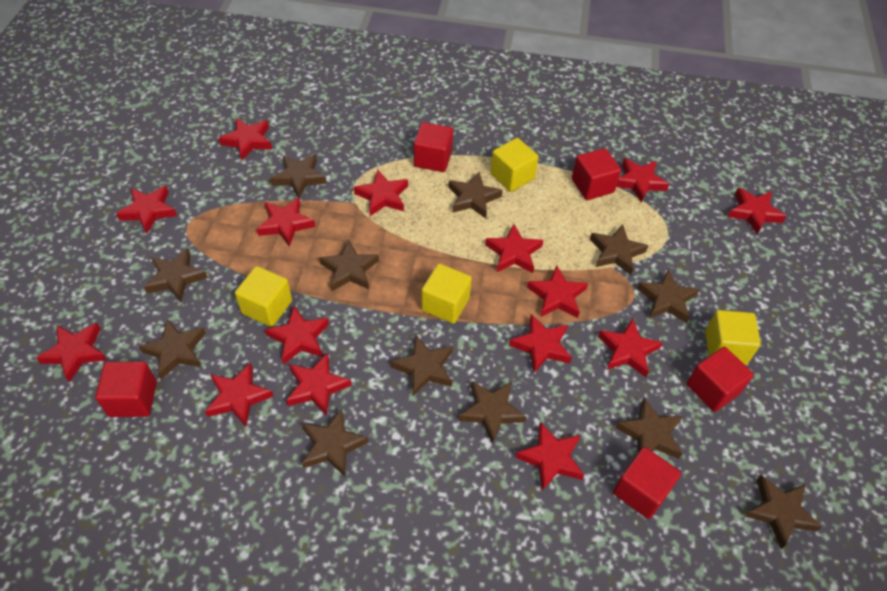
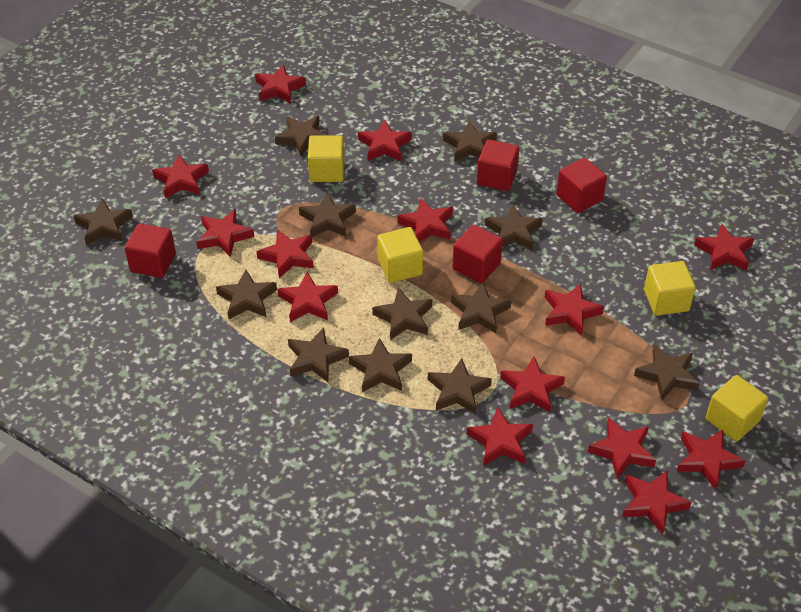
red cube: [95,361,157,417] [414,122,453,172] [572,148,621,200] [613,447,681,519] [687,347,754,412] = 5 -> [125,223,176,278] [453,225,503,283] [477,139,519,191] [556,158,607,213] = 4
red star: [36,323,107,383] [116,186,177,234] [205,363,274,427] [219,118,272,160] [257,197,315,247] [265,306,329,365] [286,353,352,416] [354,170,408,216] [485,224,543,273] [509,314,572,373] [515,422,584,491] [527,265,588,318] [598,319,663,377] [616,158,669,203] [727,188,787,235] = 15 -> [152,154,209,198] [196,209,254,257] [255,64,306,103] [256,229,314,279] [277,272,338,322] [358,120,412,161] [397,198,453,242] [467,407,533,466] [500,357,565,413] [545,283,604,336] [588,417,656,479] [622,470,692,535] [677,430,745,490] [694,224,754,271] = 14

